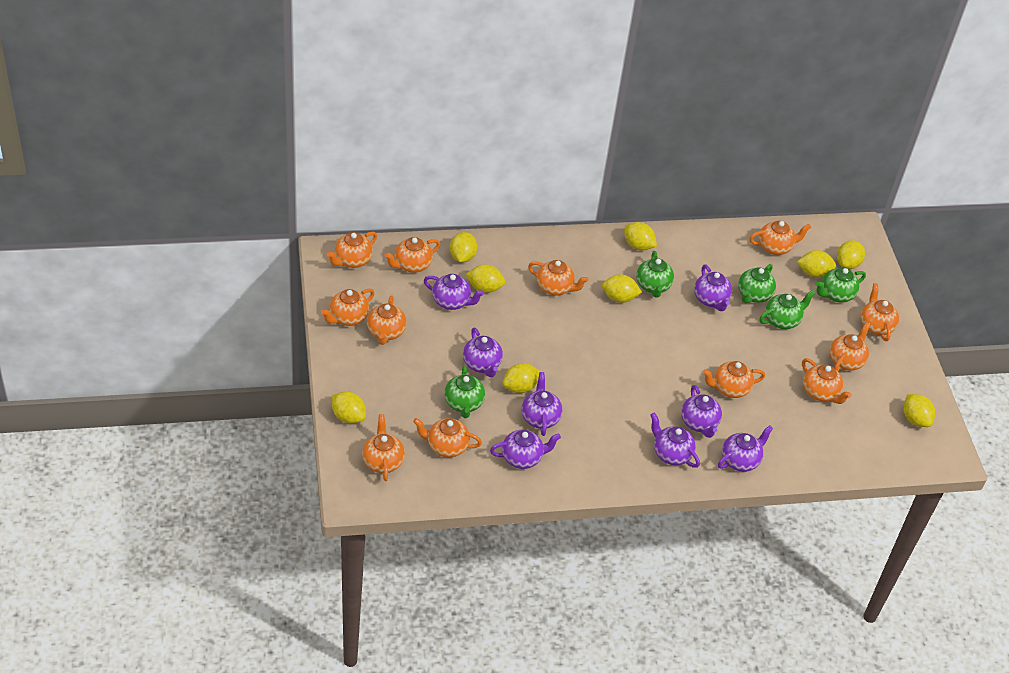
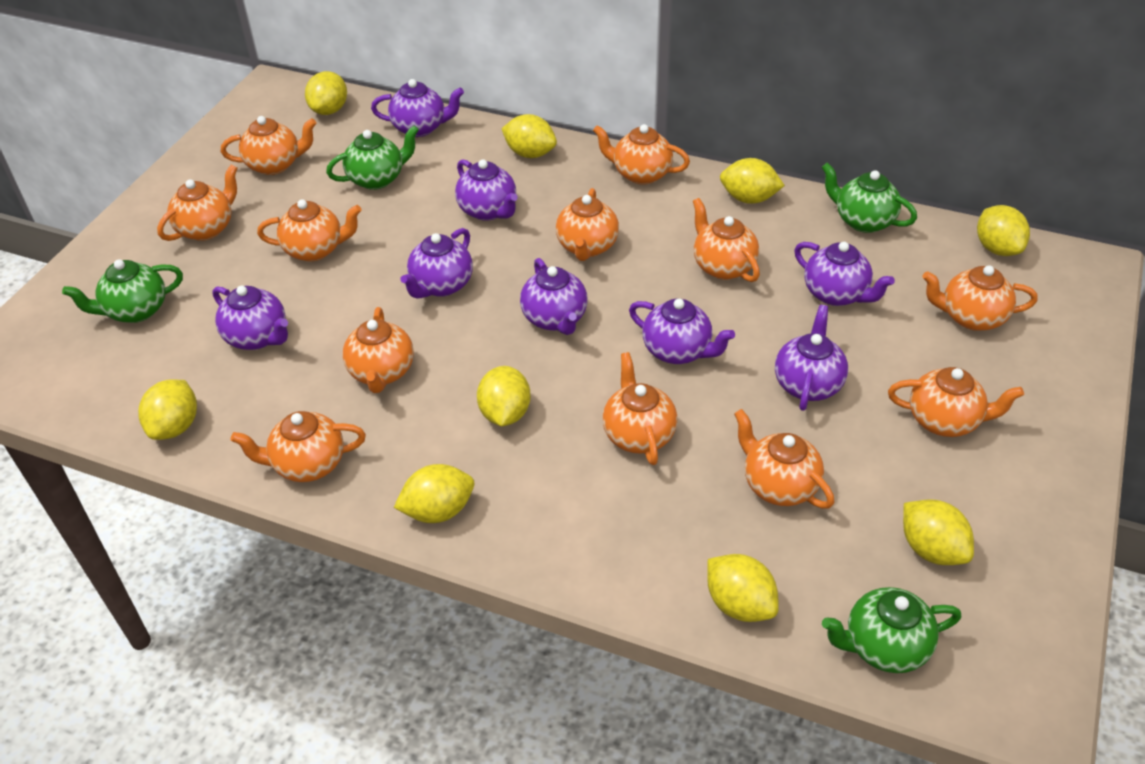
green teapot: [444,365,485,418] [636,251,674,298] [738,264,776,303] [759,290,815,329] [816,268,866,303] = 5 -> [62,259,183,323] [326,125,419,190] [822,163,917,233] [822,587,961,673] = 4

